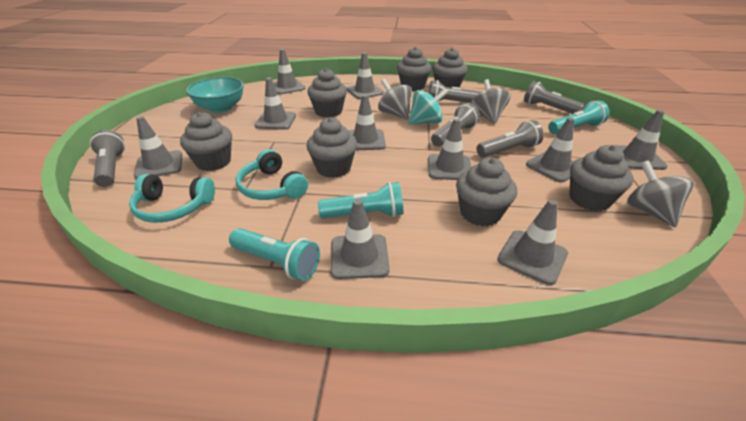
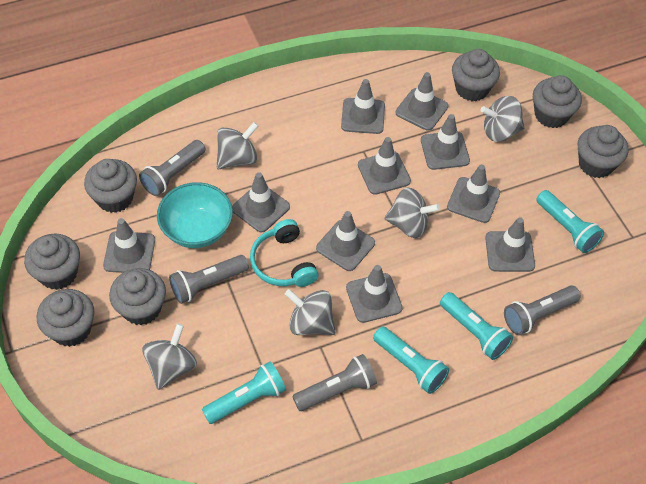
grey flashlight: [90,130,125,187] [429,80,480,103] [431,103,480,146] [477,120,544,158] [524,81,585,114] = 5 -> [139,140,206,196] [169,255,249,304] [292,354,377,411] [504,285,581,335] = 4
grey spinning top: [378,79,412,119] [471,79,511,124] [627,160,694,227] = 3 -> [142,323,197,390] [217,122,259,169] [285,289,335,335] [384,187,440,238] [480,96,524,142] = 5
turquoise flashlight: [229,228,320,281] [318,182,403,218] [548,100,609,134] = 3 -> [202,361,286,424] [373,327,449,394] [440,292,513,360] [536,190,604,253] = 4
turquoise headphones: [129,174,215,223] [236,149,308,200] = 2 -> [250,219,319,287] = 1
turquoise spinning top: [408,89,448,125] = 1 -> none = 0

